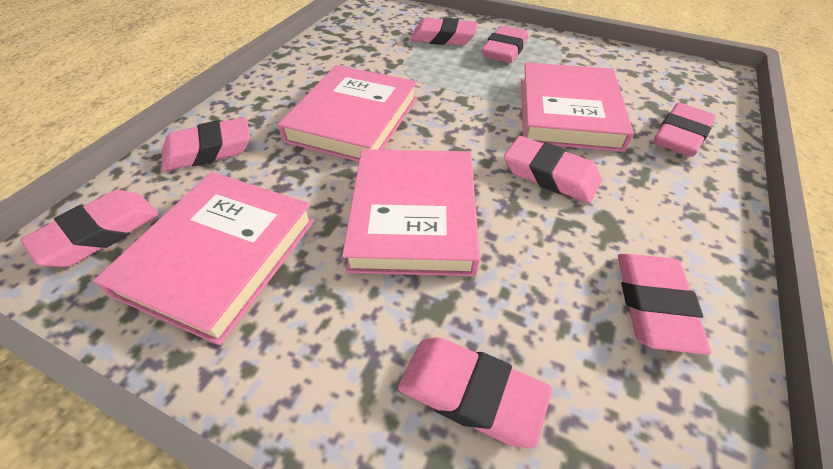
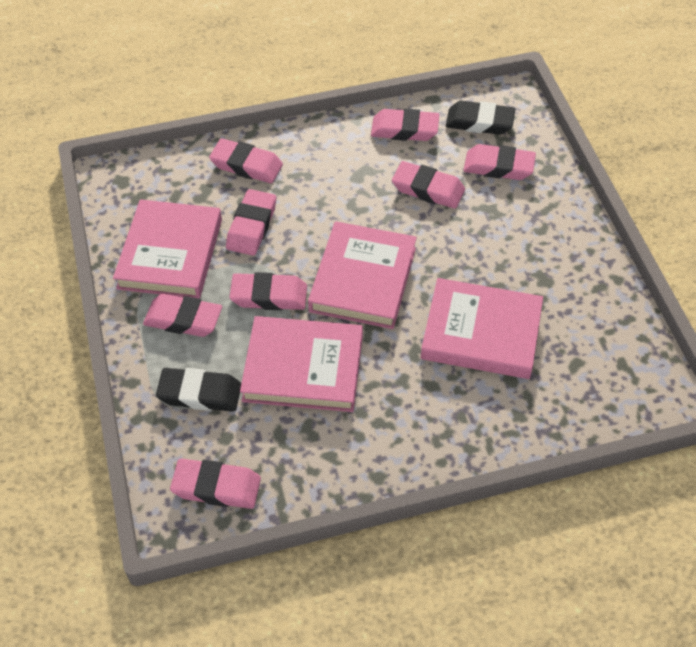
black eraser: none = 0 -> [156,368,241,412] [446,101,515,135] = 2

